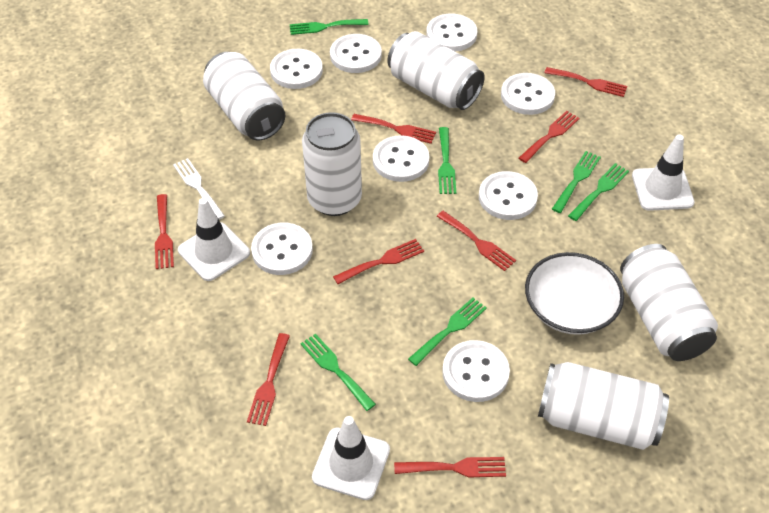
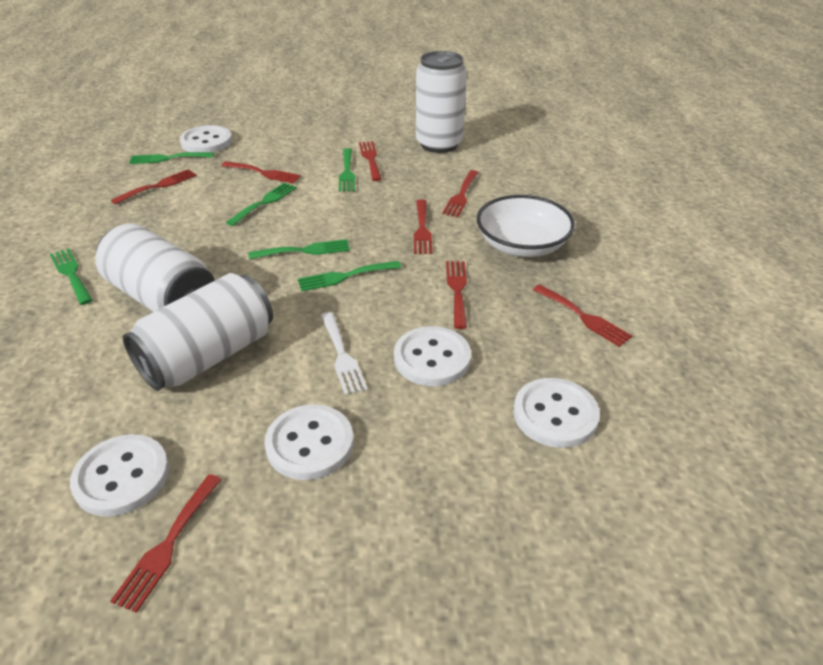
white button: [251,222,313,275] [270,49,323,89] [330,34,382,73] [373,135,430,182] [426,13,477,52] [442,340,510,402] [479,171,538,220] [501,73,555,115] = 8 -> [70,434,169,517] [180,125,232,152] [264,404,353,480] [394,326,471,386] [514,378,600,448] = 5
white can: [203,52,285,141] [302,112,362,216] [387,31,485,110] [538,362,669,450] [620,244,718,361] = 5 -> [95,224,215,312] [123,273,273,391] [416,51,467,153] = 3
white traffic cone: [178,198,250,281] [312,416,390,500] [632,134,695,211] = 3 -> none = 0

